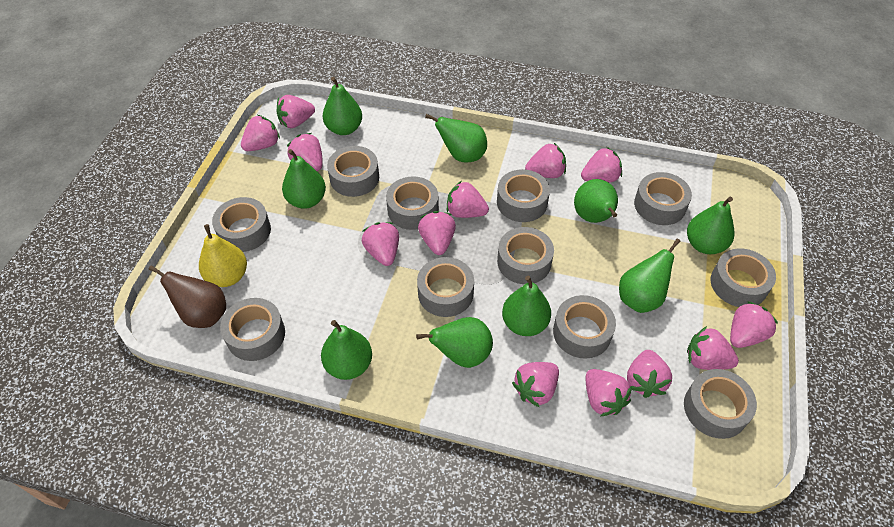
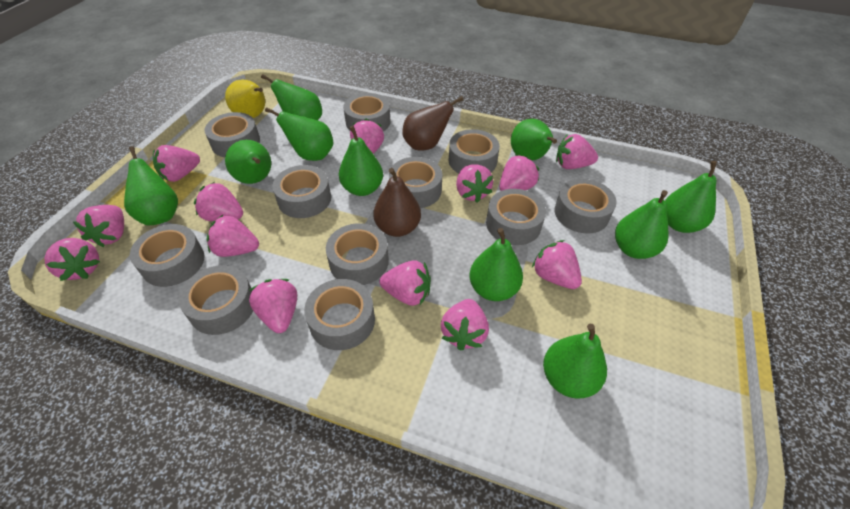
brown pear: [149,265,226,328] = 1 -> [373,168,421,237] [402,96,463,150] = 2
green pear: [282,149,326,209] [321,320,372,380] [323,77,362,135] [416,317,493,368] [425,114,487,162] [502,276,551,336] [574,179,618,223] [619,238,680,313] [687,197,734,254] = 9 -> [124,146,178,225] [225,140,271,184] [261,74,322,120] [265,107,334,161] [339,126,383,196] [469,228,523,301] [511,119,557,161] [543,324,607,399] [615,190,669,259] [665,161,717,233] = 10

